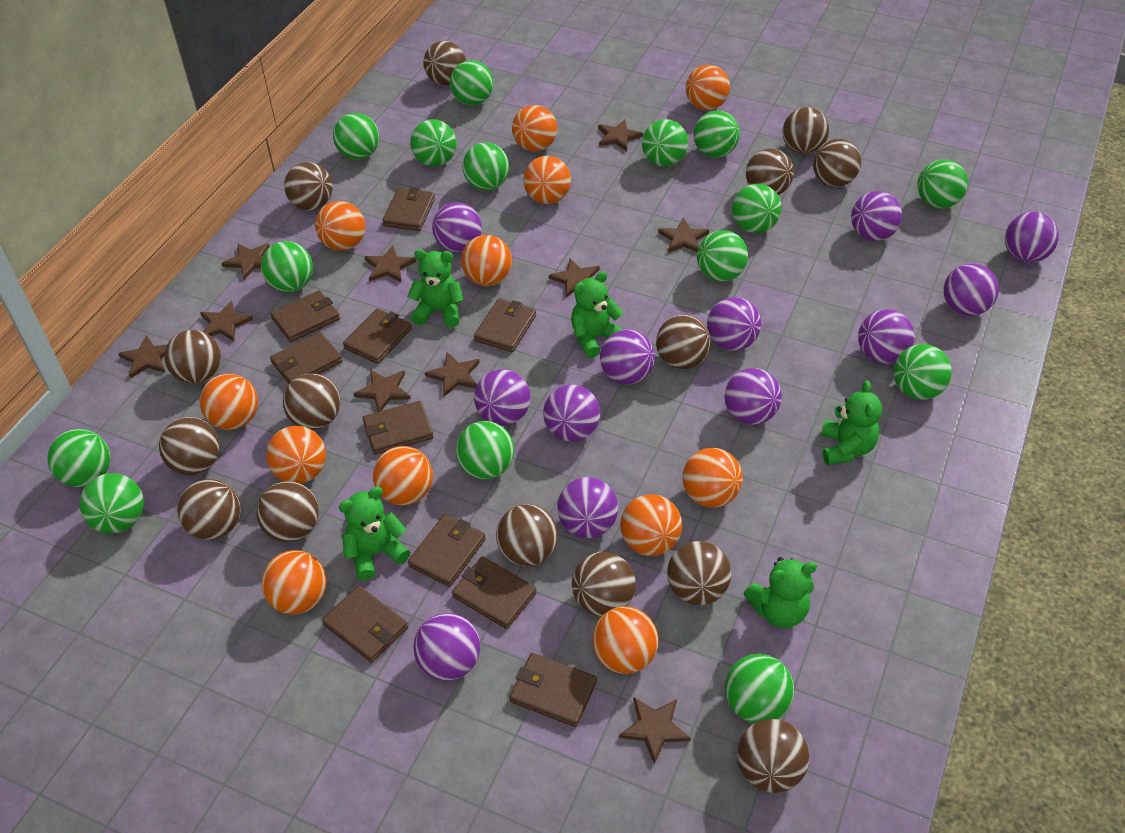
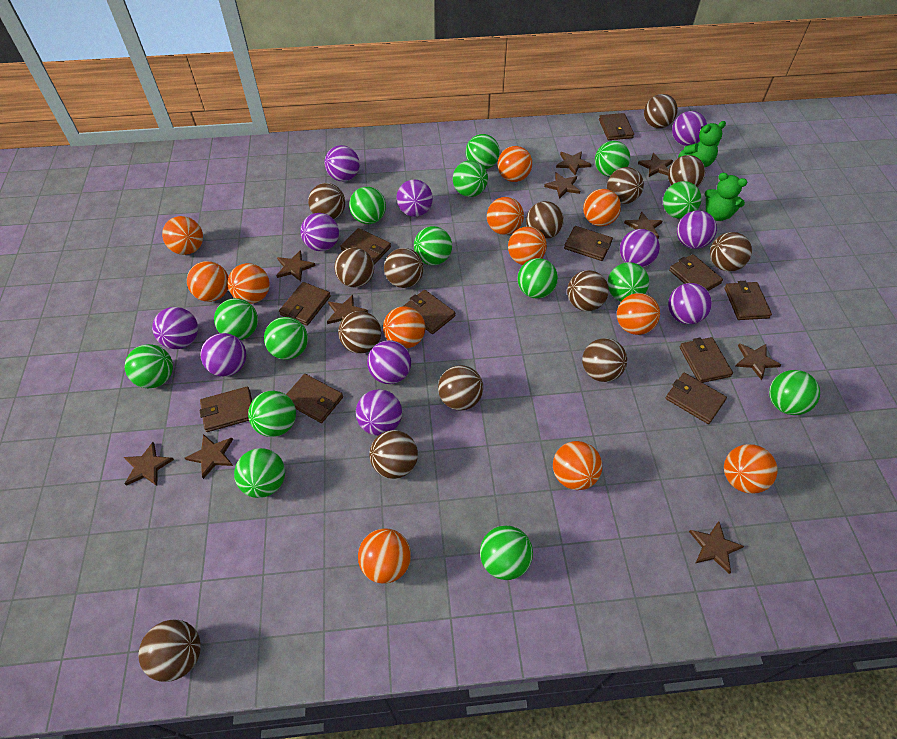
brown ball: [159,417,220,475] [164,330,221,384] [177,479,241,540] [256,481,319,542] [283,374,340,430] [284,162,333,211] [423,41,466,85] [496,504,558,566] [572,552,636,616] [656,315,711,369] [667,541,731,605] [737,719,809,793] [746,149,794,195] [782,107,829,154] [813,139,861,187] = 15 -> [138,619,201,682] [308,183,345,219] [334,247,374,288] [338,311,381,354] [369,430,418,479] [384,248,424,288] [438,365,483,410] [526,201,564,239] [567,270,609,311] [582,338,627,382] [607,167,644,204] [644,94,678,128] [668,155,705,187] [710,232,752,271] = 14
brown wallet: [270,290,340,342] [270,332,343,384] [322,586,408,663] [343,308,412,364] [363,401,434,455] [382,187,435,231] [408,514,486,587] [452,556,537,629] [474,299,536,352] [509,653,597,727] = 10 -> [200,387,252,432] [279,282,331,326] [286,374,343,423] [340,228,391,265] [402,290,455,334] [564,226,613,261] [599,113,634,140] [666,373,727,424] [669,254,723,291] [680,337,733,383] [724,281,772,320] = 11
green teddy bear: [339,487,410,580] [407,249,464,327] [571,271,624,358] [743,557,817,628] [821,380,882,465] = 5 -> [678,121,726,167] [705,173,747,221] = 2
purple ball: [413,613,480,681] [432,202,482,252] [474,369,531,426] [543,384,600,442] [557,477,618,538] [600,330,655,384] [707,297,761,351] [725,368,782,425] [851,191,902,241] [858,309,915,364] [943,263,999,316] [1005,212,1059,263] = 12 -> [152,307,198,349] [200,333,246,377] [300,213,339,251] [325,145,360,181] [356,389,402,436] [367,340,411,384] [396,179,433,217] [620,229,660,267] [668,283,712,324] [672,111,707,146] [677,210,717,249] = 11

